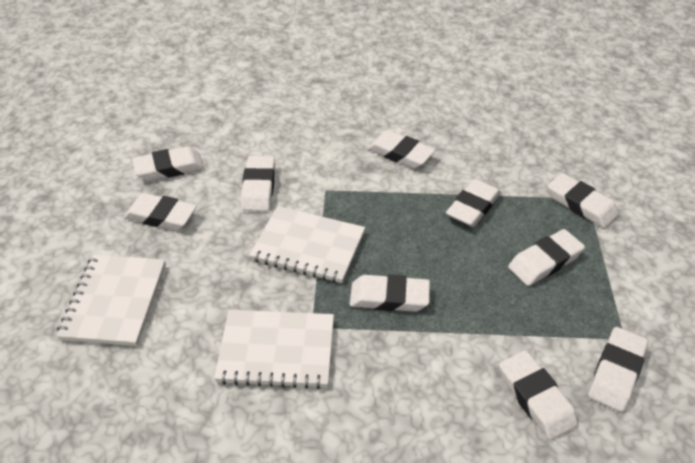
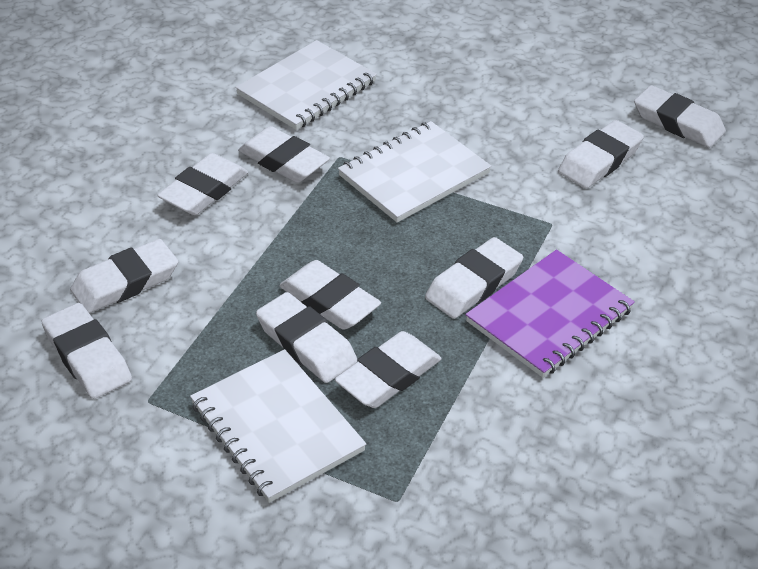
purple notebook: none = 0 -> [465,249,635,378] = 1

